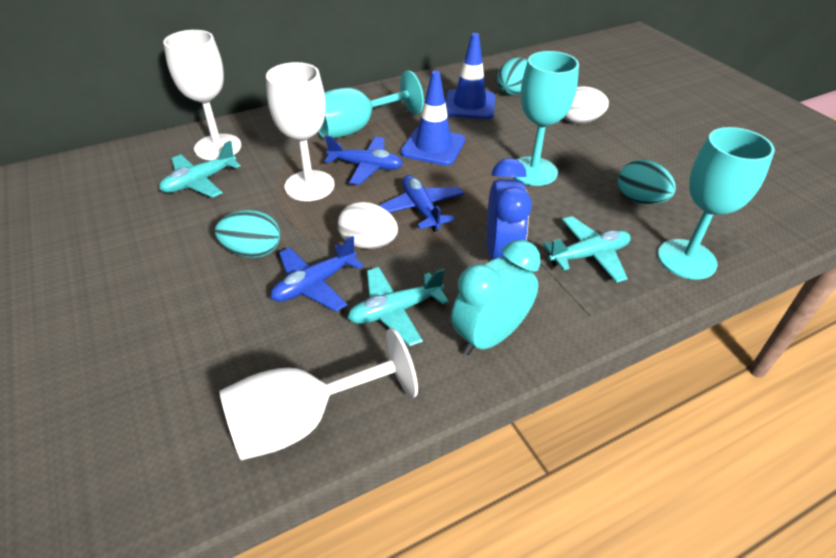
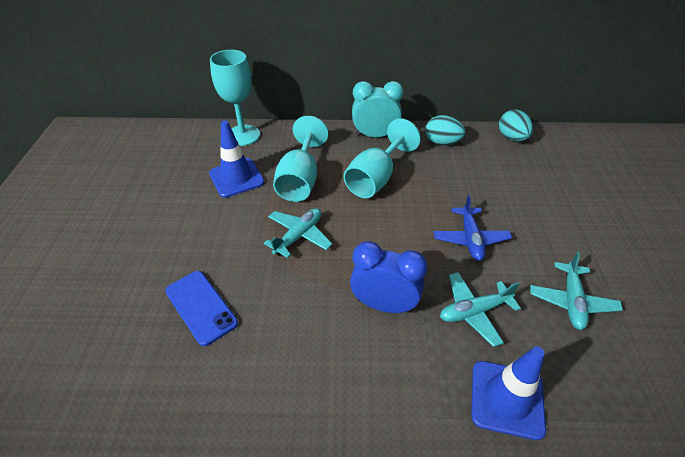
blue phone: none = 0 -> [165,271,238,346] = 1
blue plane: [271,236,364,312] [325,136,403,185] [379,175,464,232] = 3 -> [434,195,512,261] = 1
turquoise egg: [215,210,280,258] [497,57,528,95] [618,160,676,204] = 3 -> [425,115,465,145] [499,110,533,141] = 2
white egg: [338,202,398,249] [564,86,609,124] = 2 -> none = 0
white goblet: [163,30,241,160] [220,328,418,460] [266,62,335,201] = 3 -> none = 0

